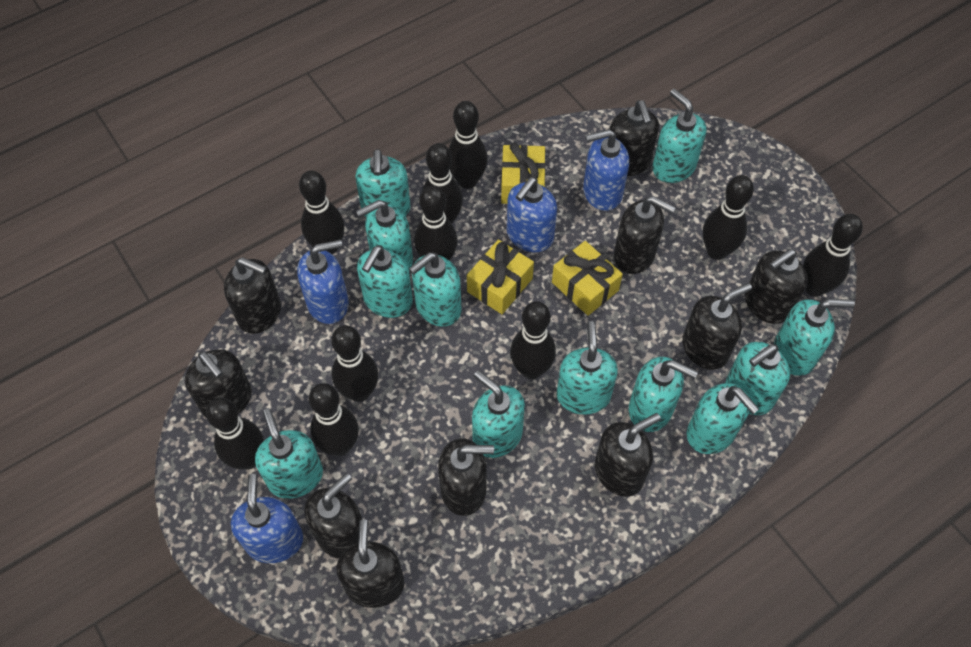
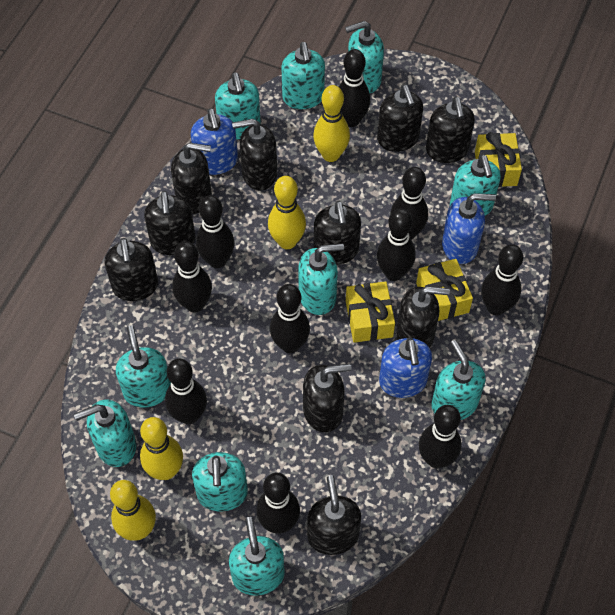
blue soap dispenser: [231,474,303,563] [297,239,349,324] [507,177,557,252] [583,129,629,211] = 4 -> [191,108,238,175] [379,338,432,398] [442,193,496,264] = 3
turquoise soap dispenser: [255,408,323,499] [355,149,411,217] [356,200,413,268] [357,245,413,318] [409,252,461,327] [472,370,525,458] [557,321,618,415] [629,357,698,432] [652,89,706,183] [687,383,759,454] [726,342,790,415] [774,299,855,376] = 12 -> [74,400,136,467] [116,325,171,408] [192,452,248,511] [215,72,261,139] [229,517,285,596] [281,42,325,109] [298,244,344,315] [345,21,384,93] [431,340,485,420] [450,154,501,216] = 10
yellow bowling pin: none = 0 -> [110,480,156,541] [140,417,183,480] [268,176,306,249] [313,85,350,162] = 4

